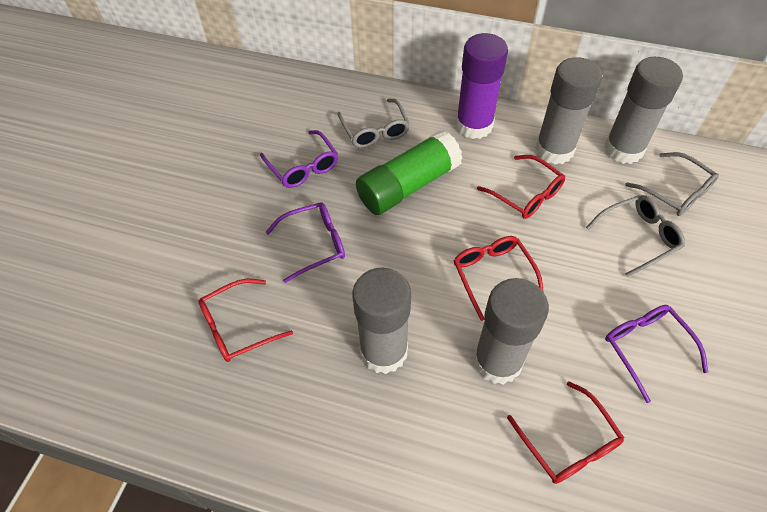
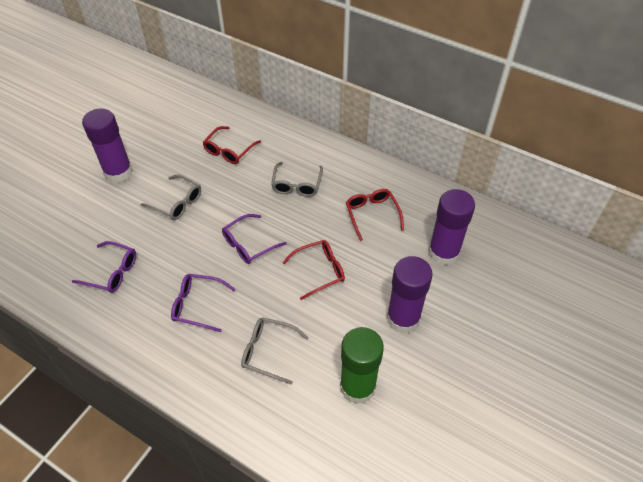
grey glue stick: [352,268,411,374] [474,278,549,385] [535,57,602,164] [604,57,683,164] = 4 -> none = 0
purple glue stick: [456,33,508,139] = 1 -> [82,109,133,183] [386,256,433,334] [428,189,475,266] = 3
red glasses: [199,279,293,362] [453,236,543,321] [477,155,565,219] [507,381,624,484] = 4 -> [202,126,261,164] [282,240,345,300] [346,189,404,241] = 3

